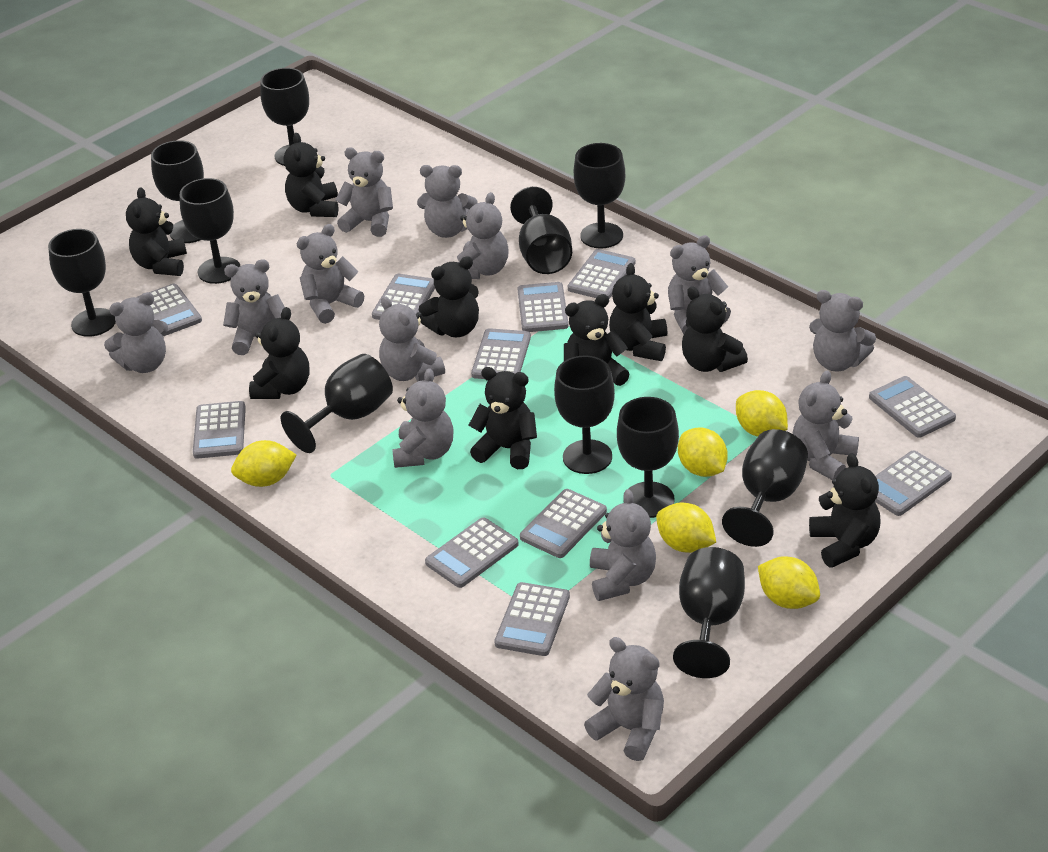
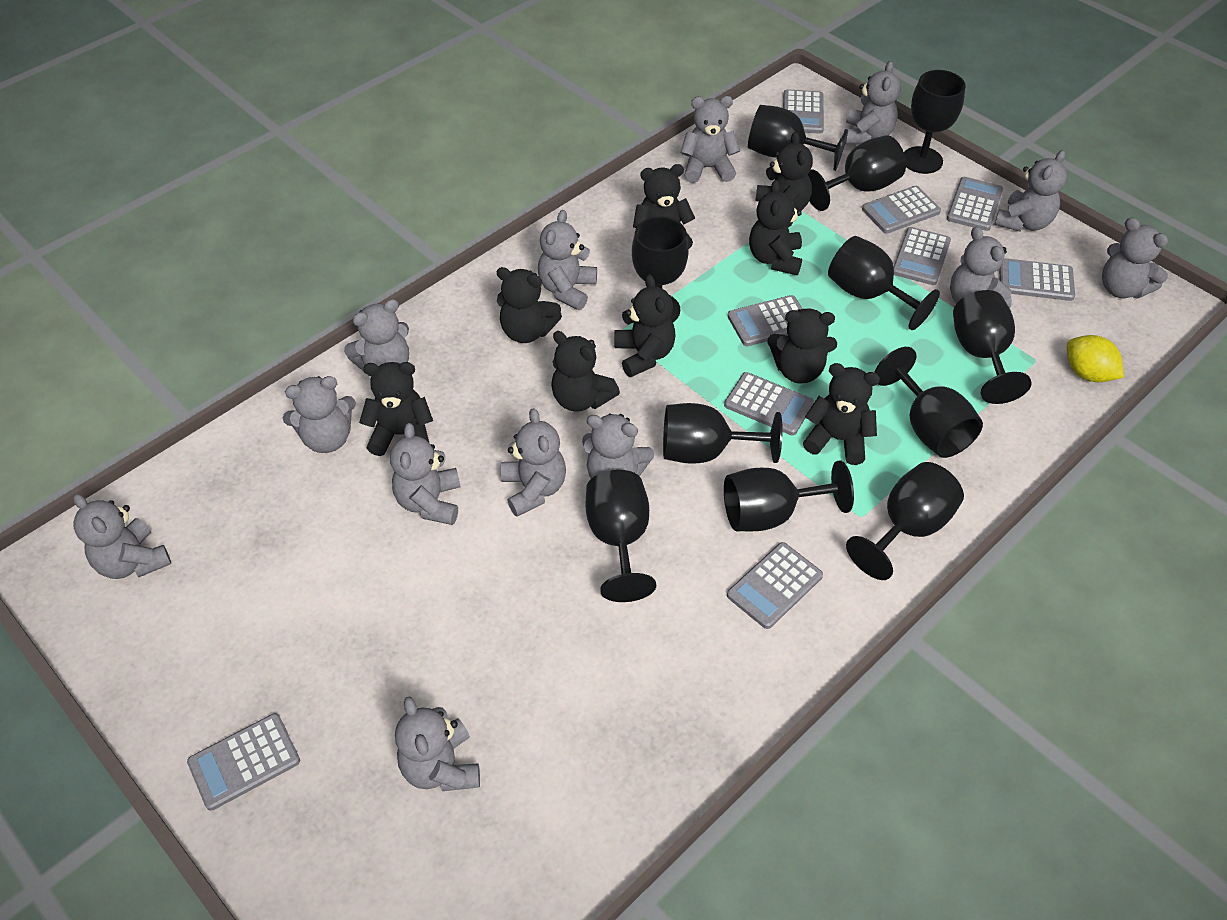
grey calculator: [136,284,202,336] [193,401,246,459] [372,274,435,320] [425,518,519,588] [471,328,531,379] [494,582,570,656] [517,282,569,332] [520,489,607,558] [568,249,635,299] [869,376,956,438] [874,450,952,516] = 11 -> [187,713,300,811] [724,372,814,435] [727,542,823,629] [728,295,803,346] [783,89,824,134] [862,186,941,234] [894,227,951,285] [947,177,1003,231] [999,258,1075,301] = 9
yellow lemon: [231,440,296,487] [656,502,716,553] [678,427,728,477] [736,390,788,437] [758,556,820,609] = 5 -> [1067,335,1124,382] = 1

